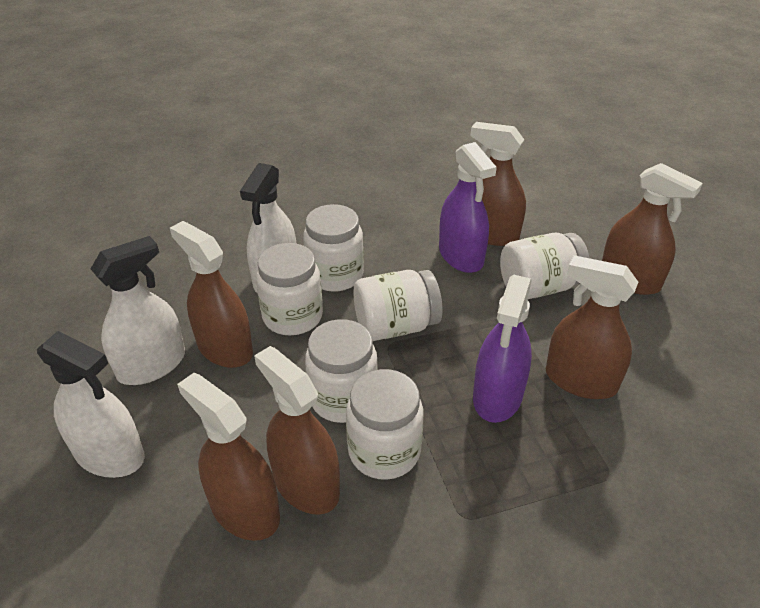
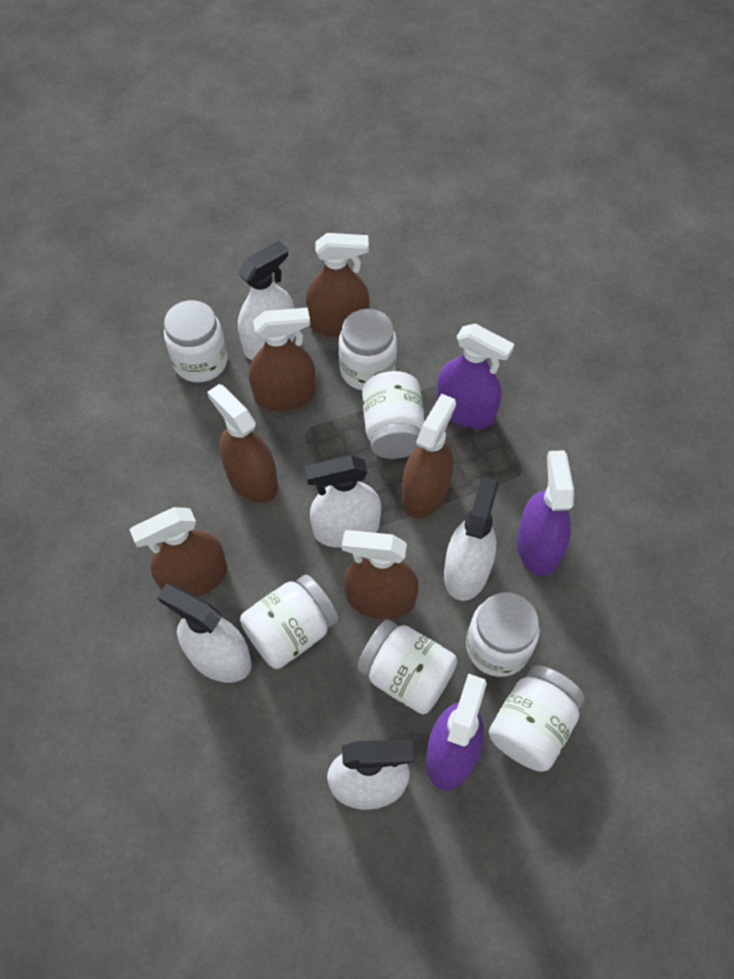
purple spray bottle: [439,142,497,273] [473,274,532,423] = 2 -> [426,673,487,790] [437,324,514,429] [517,450,574,576] = 3
white jar: [256,243,323,335] [303,204,364,292] [305,319,378,423] [346,369,423,480] [354,270,443,341] [500,233,589,300] = 6 -> [164,300,228,383] [240,575,338,669] [339,309,397,390] [357,619,457,714] [362,371,425,459] [466,593,540,677] [489,665,585,772] = 7
white spray bottle: [37,331,145,478] [91,236,185,385] [240,163,296,293] = 3 -> [157,584,252,683] [238,241,295,360] [305,455,381,548] [327,739,414,809] [444,476,499,601] = 5

